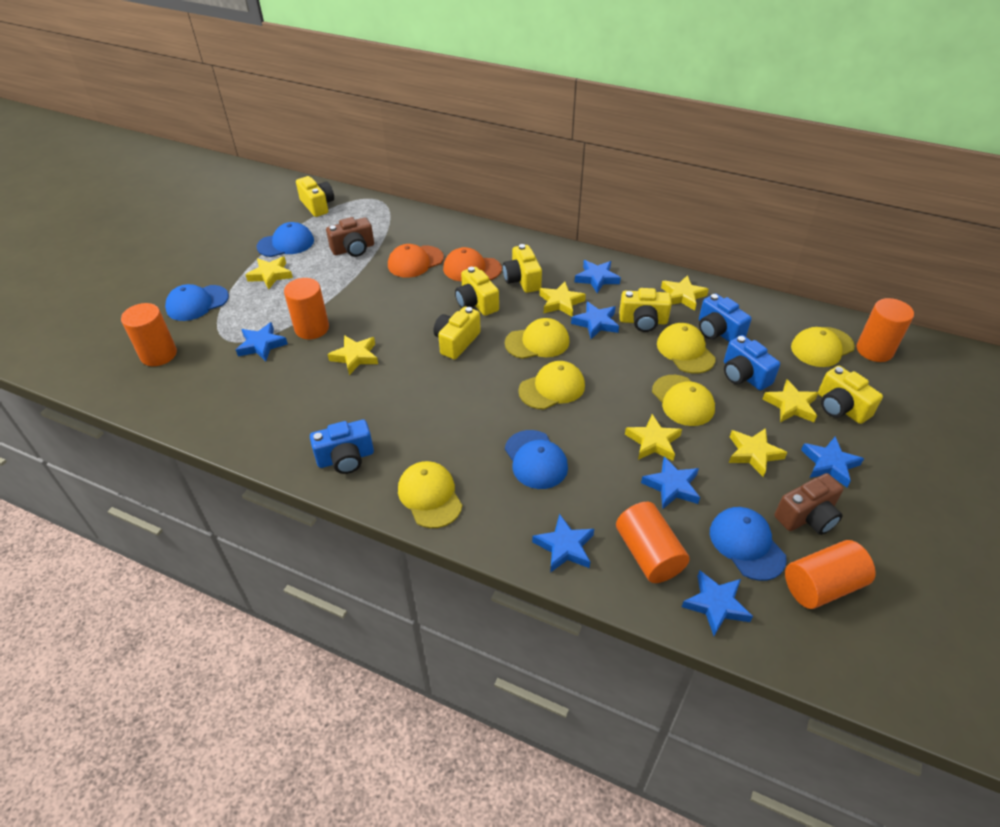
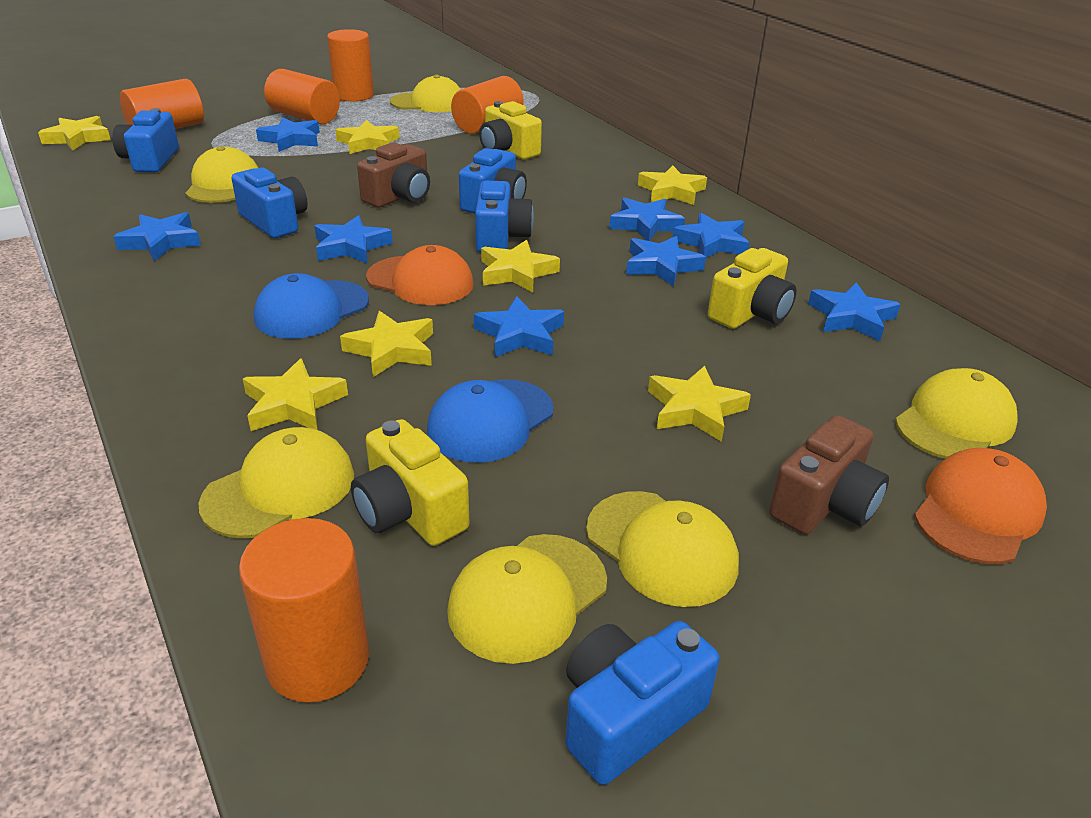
blue camera: [310,420,374,474] [699,293,752,342] [724,335,780,390] = 3 -> [112,108,179,172] [232,168,307,238] [459,148,527,214] [475,180,534,253] [565,621,719,785] = 5
blue cap: [165,284,229,321] [257,222,314,257] [505,430,568,489] [710,507,787,581] = 4 -> [254,273,369,339] [427,379,554,463] = 2
blue star: [236,322,288,361] [532,514,594,573] [571,302,619,339] [575,260,621,293] [641,456,700,509] [682,570,753,636] [801,437,864,487] = 7 -> [113,212,201,261] [256,117,320,152] [314,215,393,264] [474,296,564,357] [609,197,685,241] [626,236,706,287] [673,213,750,258] [808,282,901,341] = 8
yellow camera: [296,176,334,217] [433,306,481,359] [455,267,499,316] [503,244,542,293] [619,288,672,332] [818,366,883,424] = 6 -> [351,419,469,546] [479,101,542,159] [708,248,796,329] = 3

